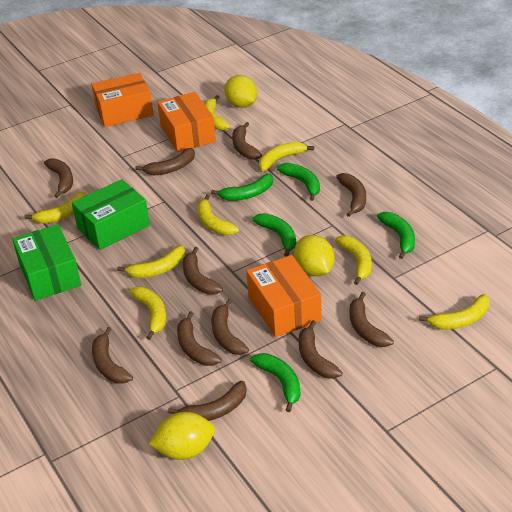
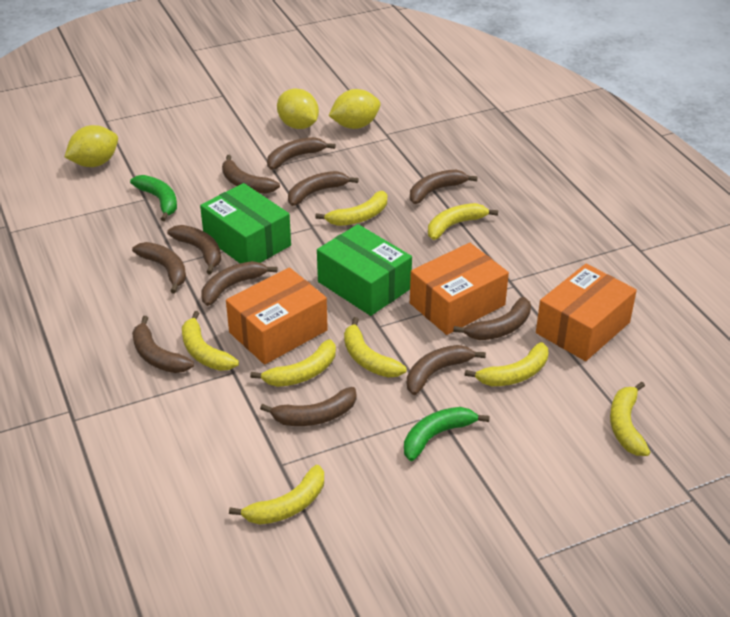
green banana: [211,174,273,201] [250,353,301,412] [252,213,296,257] [277,163,320,201] [377,212,415,259] = 5 -> [130,175,177,221] [404,407,490,461] = 2

